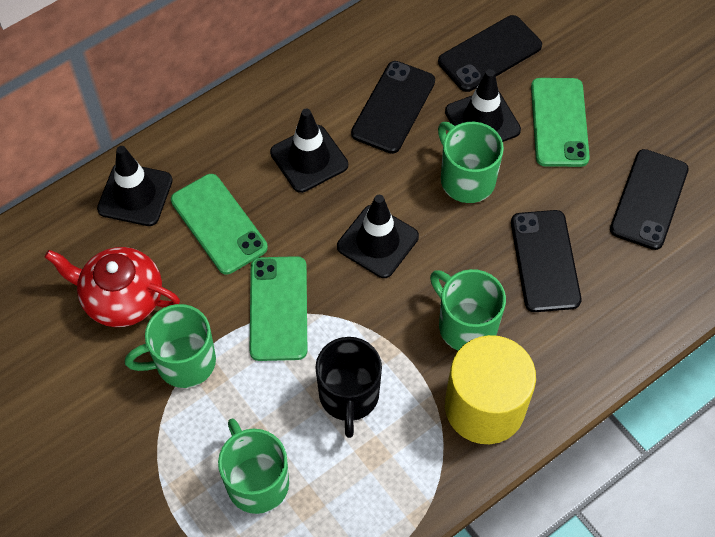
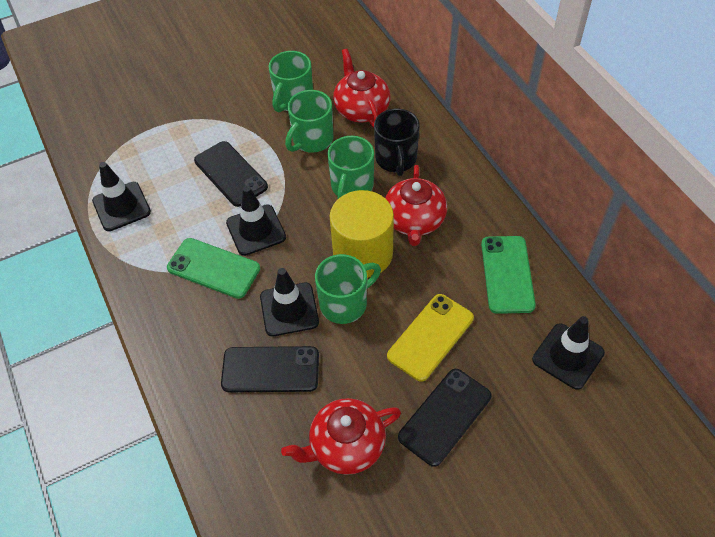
black phone: [351,61,435,154] [438,15,542,92] [511,210,581,312] [610,149,689,250] = 4 -> [194,141,268,207] [221,346,319,392] [398,369,491,467] = 3
green phone: [171,174,268,274] [249,256,307,361] [531,78,590,167] = 3 -> [167,238,260,299] [481,236,536,314] = 2
red teapot: [45,247,180,327] = 1 -> [281,398,401,475] [333,49,390,128] [385,165,447,246] = 3
yellow phone: none = 0 -> [387,294,474,382] = 1

